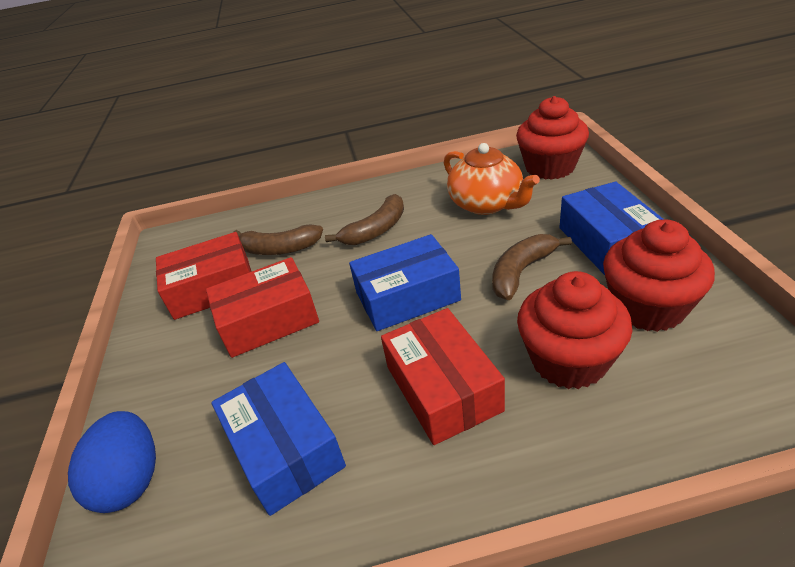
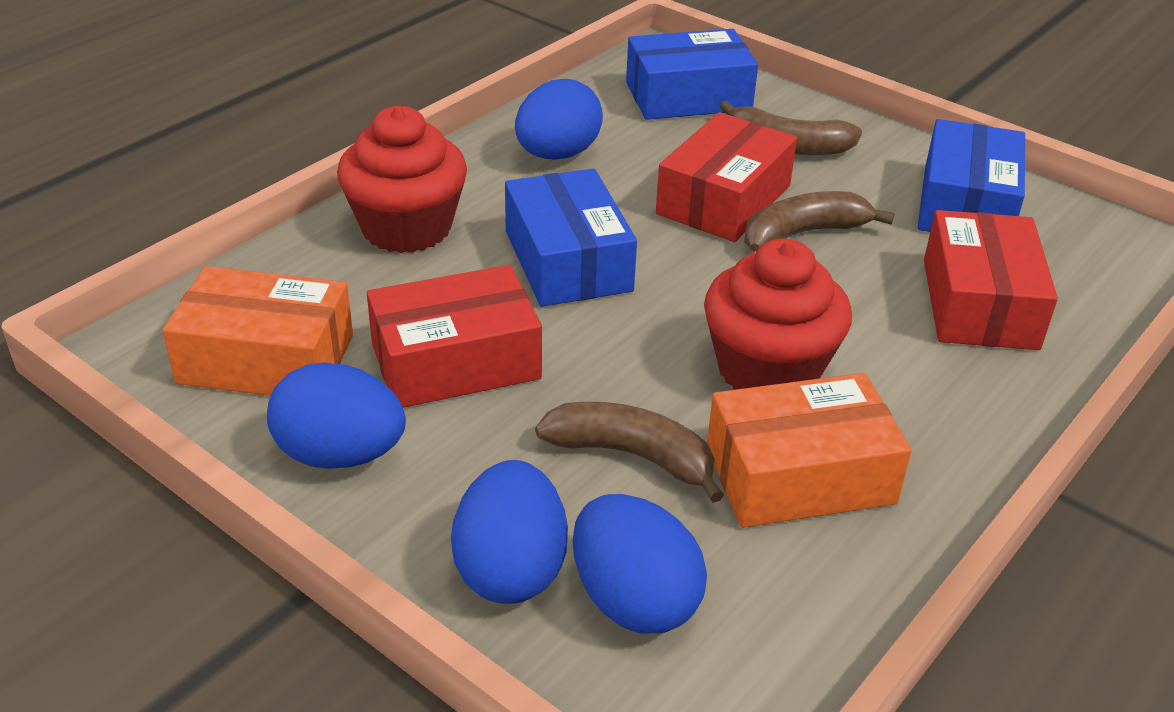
blue egg: [68,411,156,513] = 1 -> [267,362,406,469] [451,460,568,604] [515,79,603,160] [573,494,707,634] = 4
orange box: none = 0 -> [163,266,353,396] [707,373,912,528] = 2
orange teapot: [444,143,540,215] = 1 -> none = 0
red cupcake: [516,96,589,180] [517,271,632,389] [603,219,715,332] = 3 -> [337,106,467,253] [704,238,852,390] = 2

